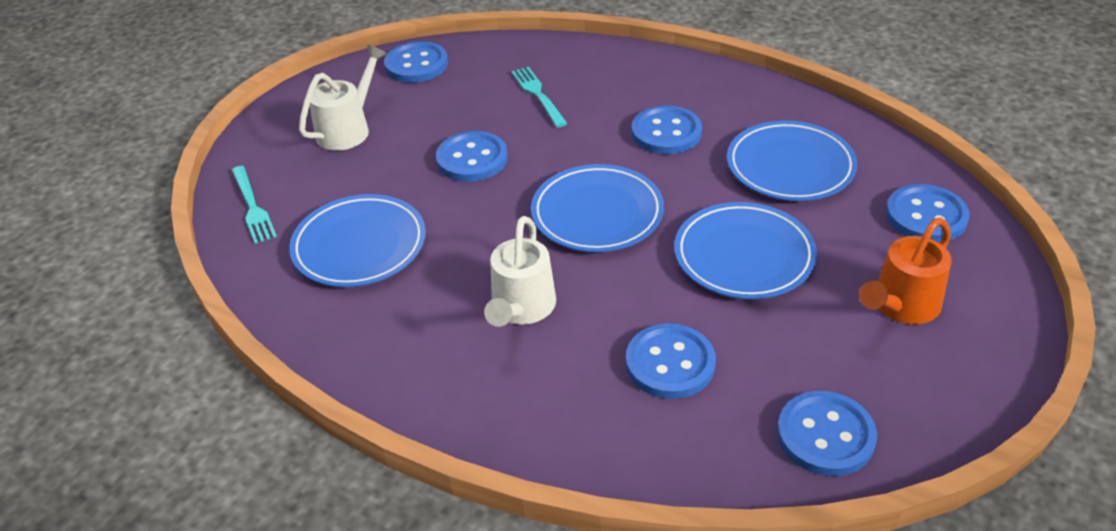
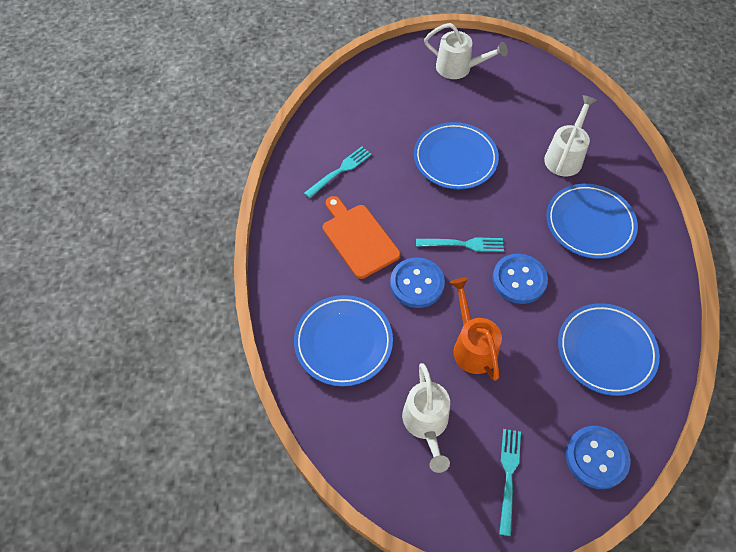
blue button: [384,41,448,83] [436,131,508,182] [626,323,716,399] [632,106,702,154] [777,391,877,476] [886,184,970,243] = 6 -> [390,257,445,308] [492,254,548,304] [566,426,631,489] = 3
orange cutting board: none = 0 -> [323,196,400,279] = 1
turquoise fork: [232,166,277,244] [511,67,567,128] = 2 -> [304,146,372,198] [416,237,504,252] [499,429,521,536] = 3
white watering can: [299,45,387,151] [484,216,556,327] = 2 -> [402,363,450,473] [424,23,508,79] [544,95,597,177] = 3

